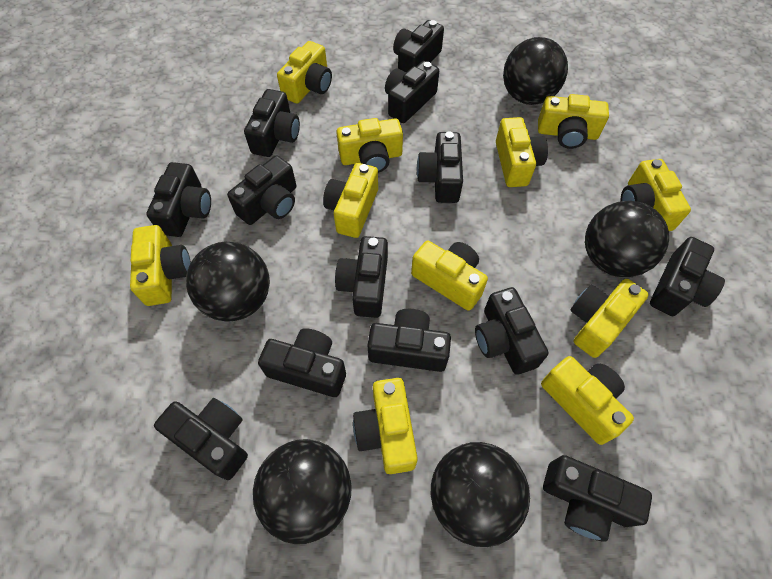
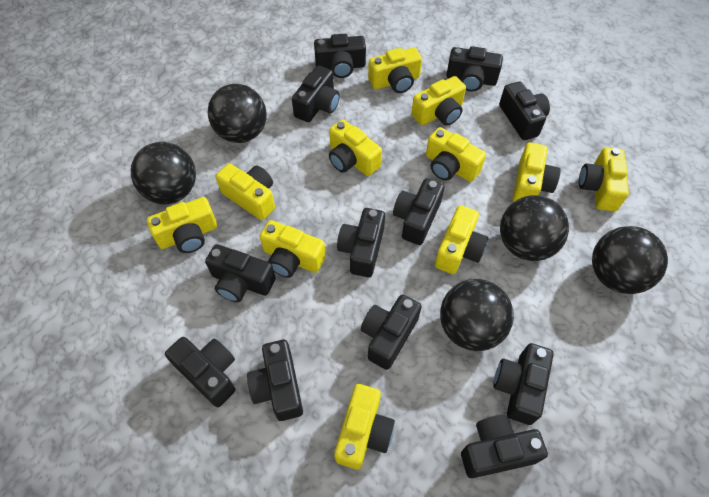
black camera: [146,162,211,237] [154,398,248,480] [227,155,296,225] [244,89,300,157] [258,328,346,397] [335,236,388,318] [367,309,451,372] [385,61,439,123] [393,20,444,72] [417,131,463,203] [475,287,549,375] [543,455,652,542] [650,237,725,316] = 13 -> [165,337,235,407] [205,244,276,302] [247,340,303,421] [292,65,340,122] [314,34,366,78] [337,208,385,277] [361,294,422,370] [393,178,444,245] [446,46,503,92] [461,415,548,478] [493,343,554,425] [499,81,550,140] = 12

